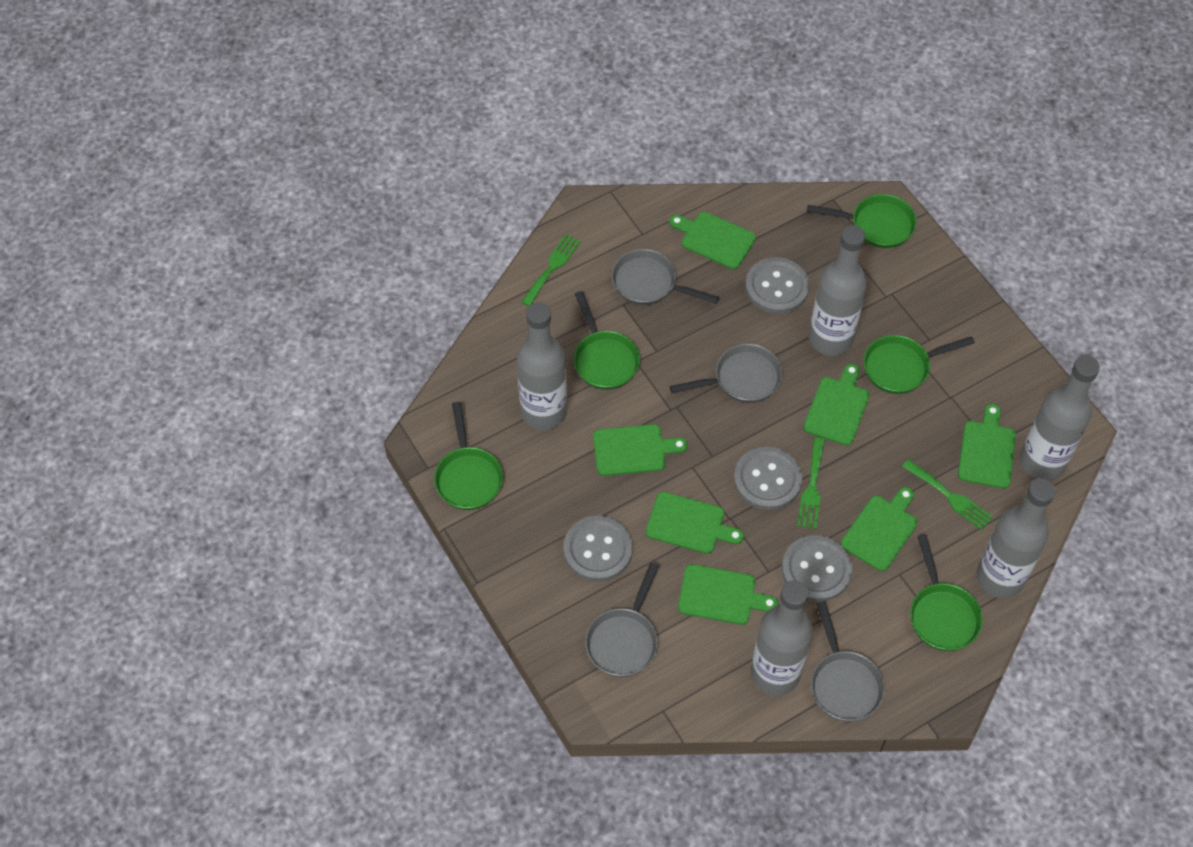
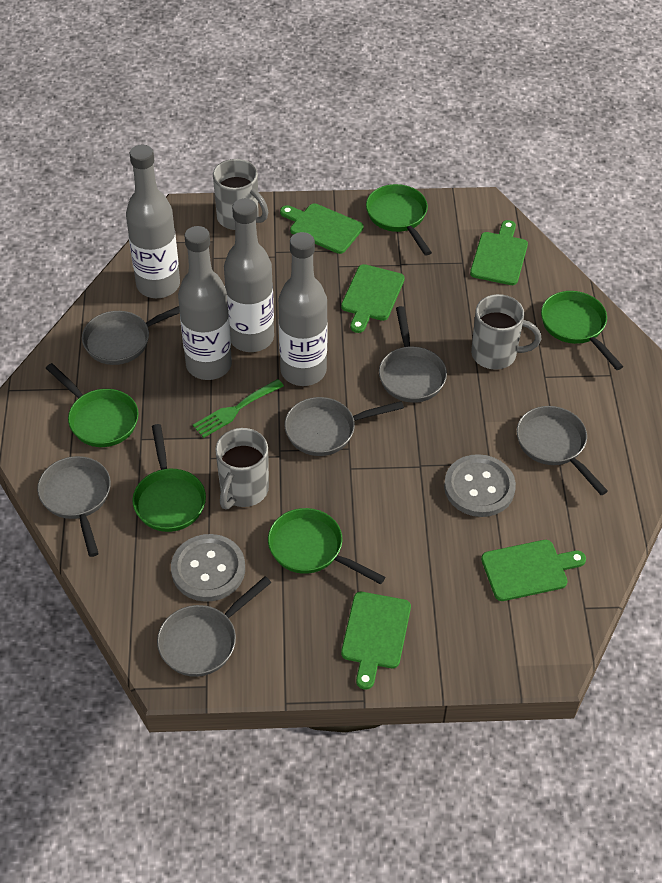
green cutting board: [593,424,688,476] [646,492,744,554] [669,212,756,269] [678,564,778,625] [803,364,870,446] [841,487,918,571] [958,404,1016,489] = 7 -> [280,204,364,254] [341,264,405,333] [341,592,411,689] [470,220,528,285] [481,540,586,601] = 5
green fork: [521,234,581,306] [797,437,825,529] [902,459,993,530] = 3 -> [193,379,284,438] = 1
grey bottle: [517,303,567,430] [751,581,812,695] [809,225,867,356] [976,478,1055,598] [1020,355,1100,481] = 5 -> [126,145,180,298] [178,226,232,380] [224,198,274,352] [278,232,328,386] = 4
grey button: [563,516,633,582] [734,447,802,510] [745,257,809,314] [782,535,852,602] = 4 -> [171,534,245,602] [444,454,516,517] = 2
grey mug: none = 0 -> [213,159,268,230] [215,428,269,509] [471,294,541,370] = 3
grey pan: [585,563,659,677] [611,249,719,305] [670,344,783,403] [811,601,885,721] = 4 -> [37,456,111,557] [82,306,180,365] [157,576,271,677] [284,397,404,456] [379,306,447,403] [517,406,608,495] = 6

